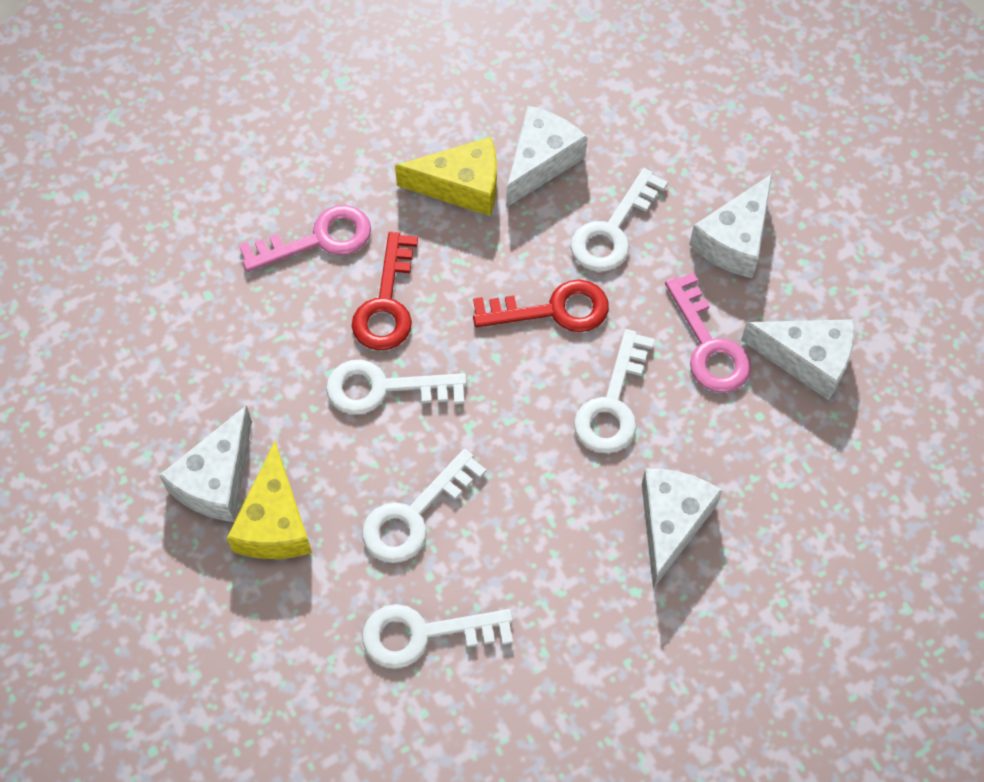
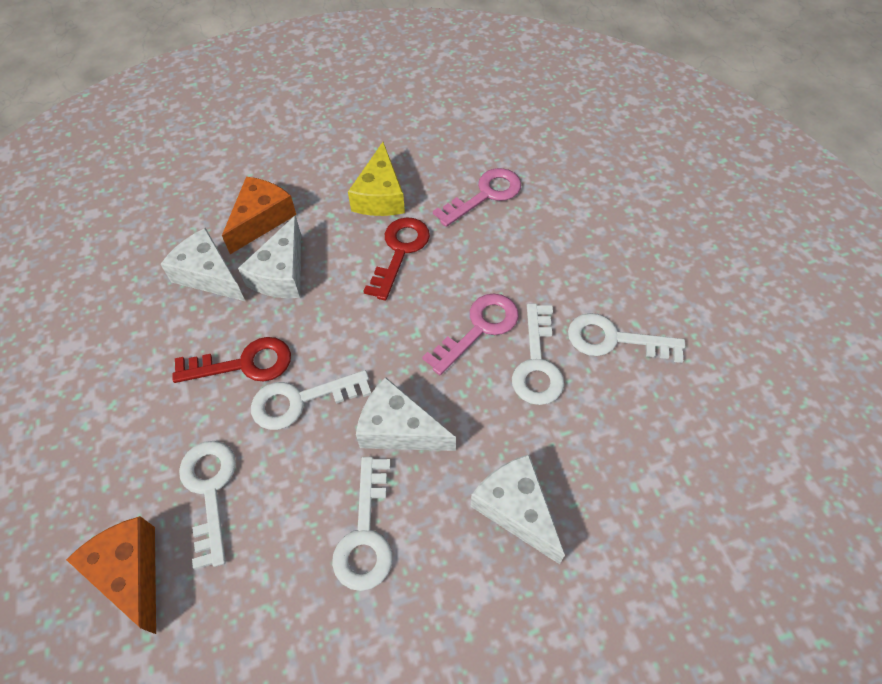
orange cheese: none = 0 -> [66,516,156,634] [222,177,296,254] = 2
white cheese: [159,405,252,522] [506,106,588,207] [642,469,723,589] [689,174,772,278] [741,319,855,400] = 5 -> [160,228,246,302] [238,215,301,298] [356,377,456,451] [471,454,565,564] = 4
yellow cheese: [227,441,312,559] [395,137,497,216] = 2 -> [348,142,405,216] = 1

